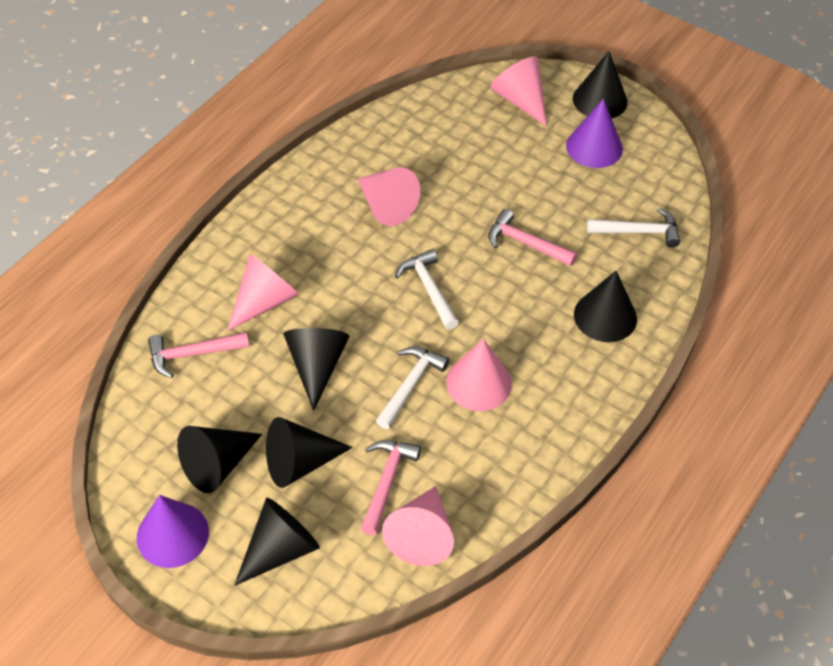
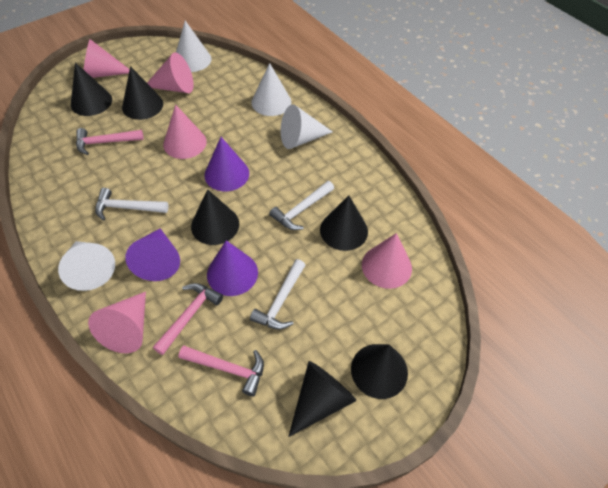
purple cone: [137,495,209,568] [566,99,623,168] = 2 -> [125,228,180,281] [204,137,249,191] [207,240,258,296] = 3
white cone: none = 0 -> [58,241,115,291] [176,21,211,72] [251,63,291,116] [281,104,333,149] = 4

